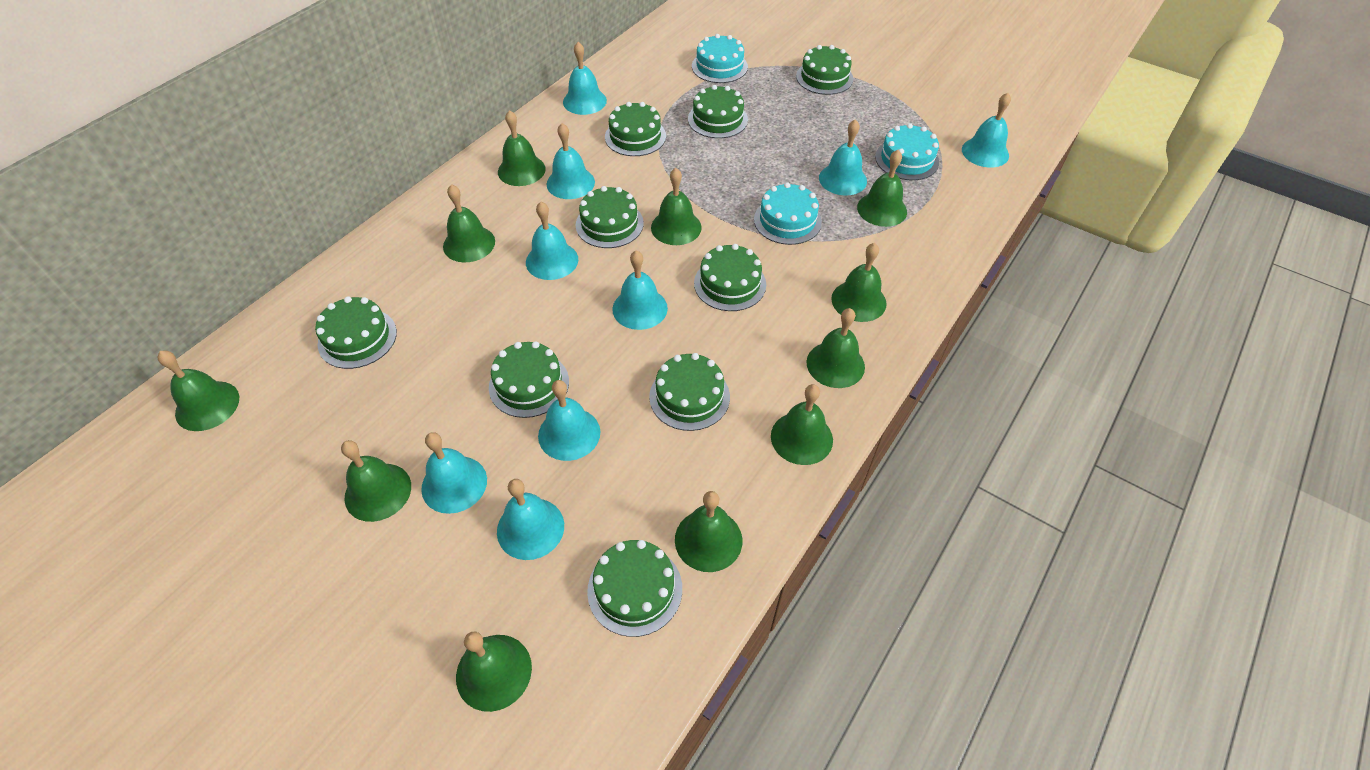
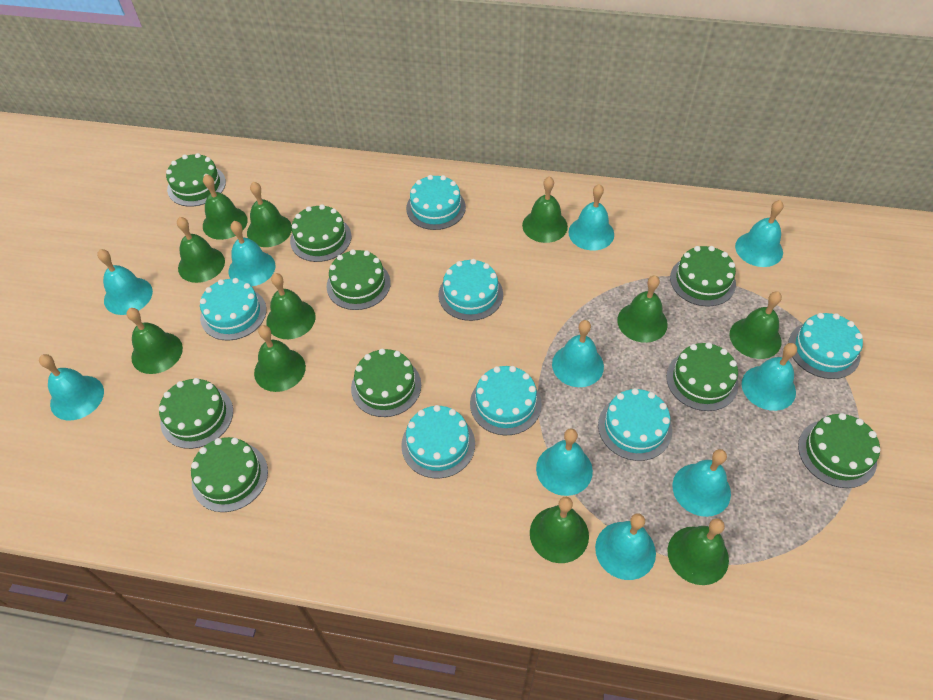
turquoise bell: [421,432,487,514] [497,479,564,560] [526,202,578,280] [538,380,600,461] [547,123,595,199] [563,42,607,115] [612,250,668,330] [819,119,867,196] [962,93,1011,168] = 9 -> [39,354,104,420] [97,249,153,315] [229,221,275,286] [536,429,593,496] [552,320,604,387] [568,184,614,251] [595,513,656,580] [672,449,731,517] [735,200,783,267] [742,343,797,411] = 10
turquoise cake: [692,34,748,83] [754,182,822,245] [875,123,939,180] = 3 -> [200,278,267,341] [401,405,475,478] [406,175,466,230] [438,259,503,321] [470,366,542,435] [598,388,672,461] [788,313,863,379] = 7

